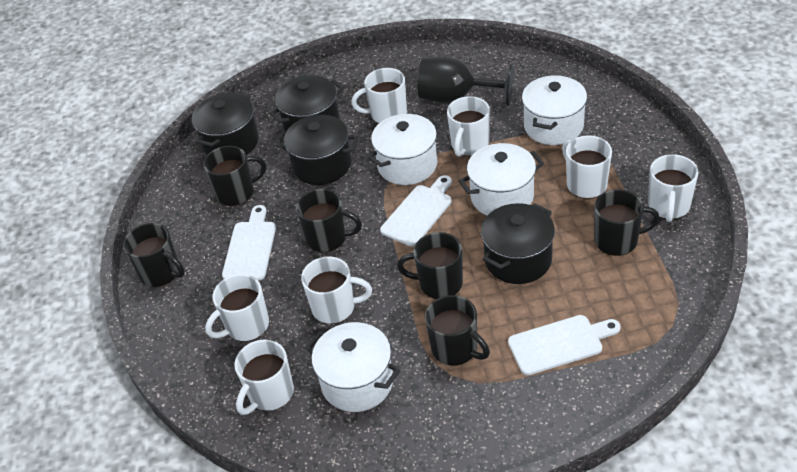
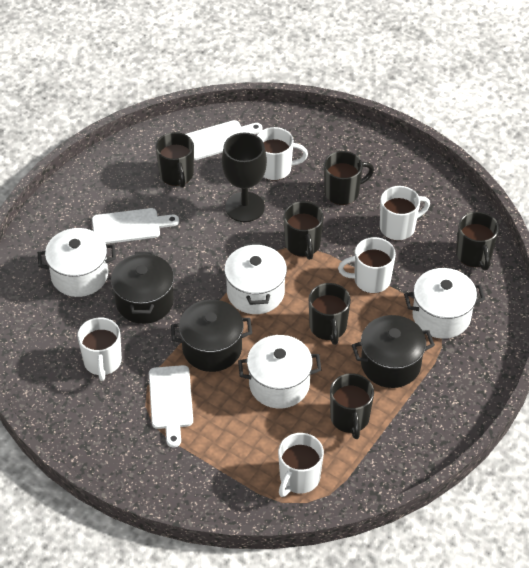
black pot: [192,93,259,155] [270,76,344,133] [276,115,358,185] [481,203,555,284] = 4 -> [111,252,174,324] [171,300,252,372] [352,315,435,388] = 3
white mug: [205,274,269,342] [234,339,294,415] [301,256,372,324] [351,68,407,123] [447,96,490,157] [562,135,612,199] [648,154,699,222] = 7 -> [77,317,122,381] [257,127,308,181] [278,433,324,497] [338,237,396,294] [380,186,430,241] = 5

